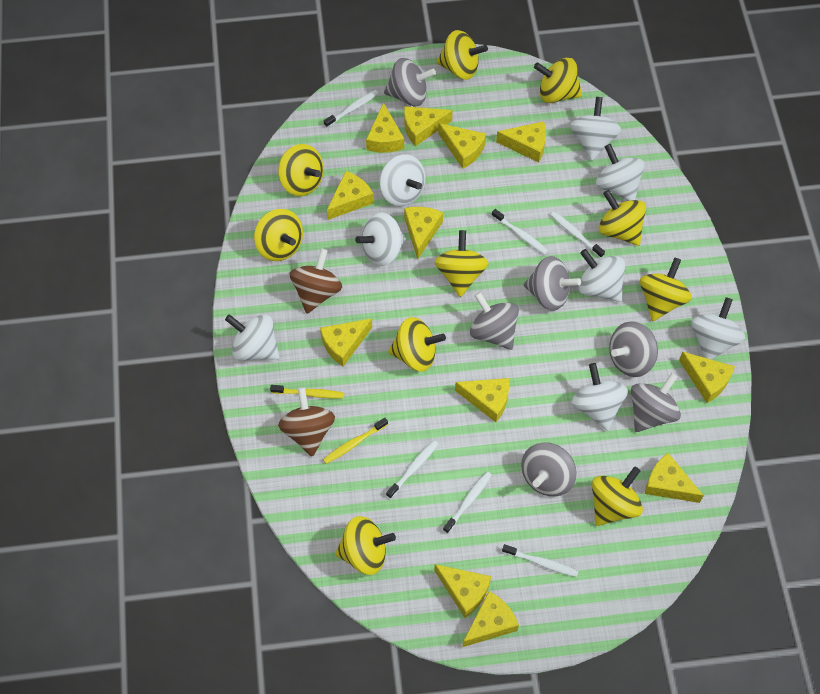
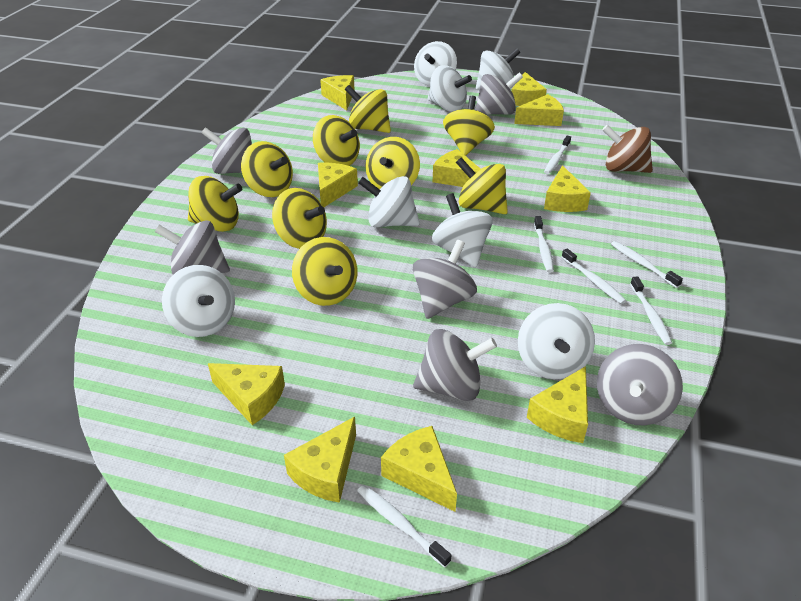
brown spinning top: [278,387,335,457] [290,248,342,314] = 2 -> [602,125,653,173] = 1
white spinning top: [225,314,280,361] [355,212,406,266] [380,154,426,206] [570,97,621,161] [572,363,628,431] [578,249,625,302] [596,144,645,201] [691,297,745,360] = 8 -> [162,265,235,337] [358,176,420,227] [414,41,457,87] [428,65,472,112] [432,193,493,267] [476,48,520,90] [518,303,595,379] = 7
yellow cheese: [320,318,372,366] [327,171,374,220] [366,102,404,153] [404,106,453,146] [404,207,443,259] [434,564,491,618] [438,123,486,169] [455,378,509,422] [462,591,519,647] [496,121,546,163] [645,453,704,503] [679,351,735,403] = 12 -> [208,363,285,425] [284,417,356,503] [318,163,358,207] [320,75,355,110] [381,426,457,512] [433,149,480,187] [511,72,547,106] [514,94,564,126] [527,366,588,443] [544,165,591,212] = 10
yellow spinning top: [254,209,303,261] [278,144,324,196] [335,516,396,575] [388,317,446,372] [434,230,489,297] [436,30,488,80] [534,58,582,103] [592,466,643,526] [599,190,646,246] [640,258,692,321] = 10 -> [188,176,242,232] [241,141,293,197] [272,188,327,249] [292,237,357,306] [313,115,360,166] [345,85,391,133] [365,137,420,189] [443,96,495,156] [456,157,508,214] = 9
yellow toothbrush: [270,385,344,398] [323,418,388,464] = 2 -> none = 0

